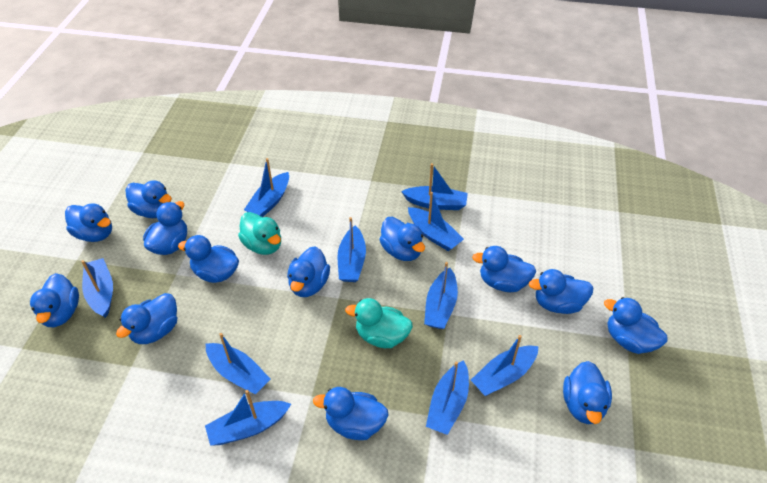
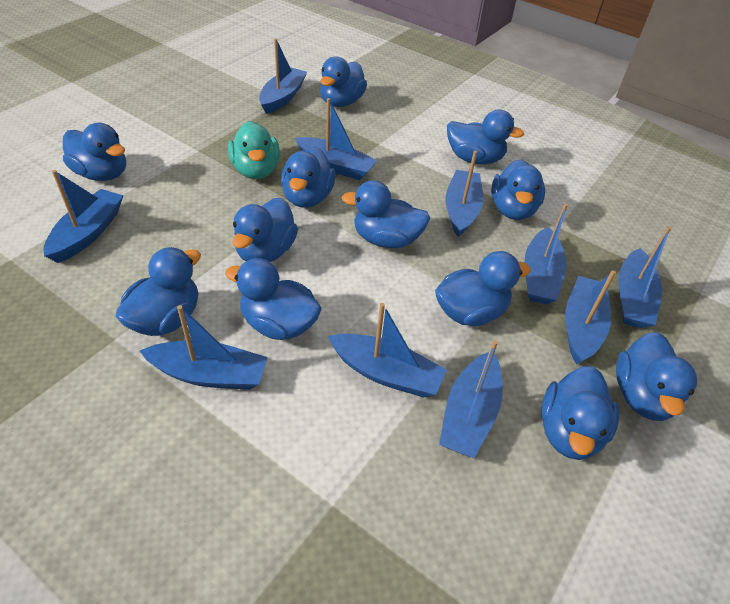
blue duck: [30,273,79,327] [65,204,112,242] [116,293,177,344] [125,181,172,218] [143,201,187,255] [178,235,239,283] [287,246,330,297] [313,387,389,440] [379,217,425,261] [472,246,536,292] [529,269,593,314] [563,361,612,424] [604,297,668,354] = 13 -> [63,123,126,181] [115,247,201,336] [225,258,322,340] [232,198,298,262] [281,147,336,208] [320,56,367,107] [342,180,430,248] [435,251,531,326] [447,109,524,164] [491,159,545,220] [541,366,619,460] [616,332,697,421] = 12
turquoise duck: [238,212,281,255] [345,298,413,348] = 2 -> [228,121,280,179] = 1

